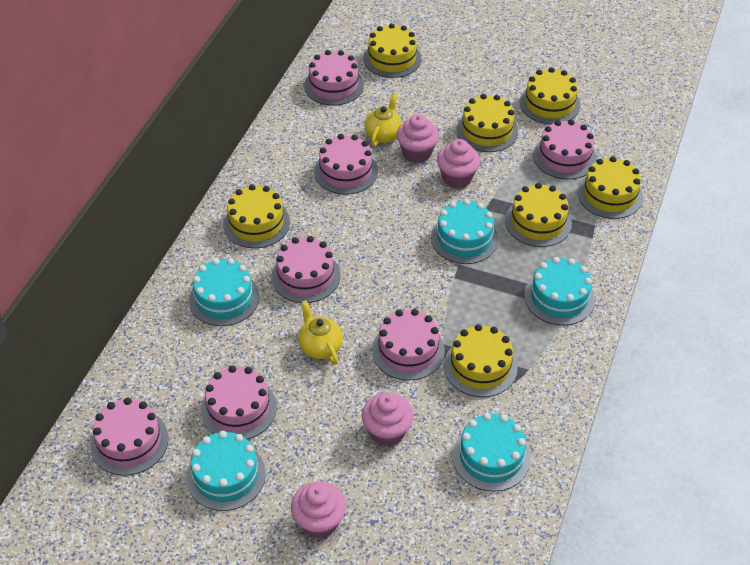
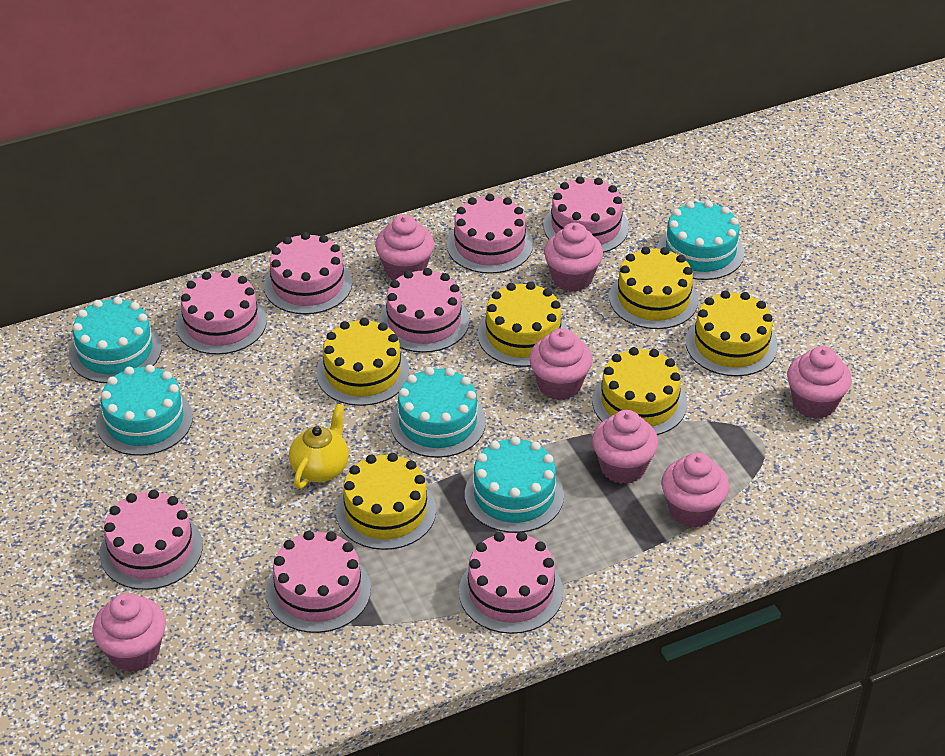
pink cake: [90,397,169,476] [201,365,277,439] [271,236,340,303] [304,50,364,105] [314,134,378,194] [372,309,445,380] [533,120,597,180] = 7 -> [100,490,203,590] [176,270,267,355] [264,232,352,314] [266,531,371,633] [379,268,469,353] [447,194,533,274] [459,532,563,634] [543,176,629,253] = 8
pink cupcake: [291,481,346,539] [361,392,414,447] [396,114,439,163] [437,139,480,189] = 4 -> [92,593,166,672] [375,215,434,280] [529,328,592,400] [544,223,603,292] [592,410,658,484] [661,452,729,528] [787,346,852,419] = 7
yellow cake: [223,184,290,248] [363,23,422,78] [444,324,518,397] [456,94,518,152] [505,183,572,247] [520,67,580,124] [577,156,643,219] = 7 -> [316,318,409,406] [336,453,436,550] [478,282,567,367] [592,347,687,435] [609,247,698,329] [686,291,778,376] = 6
yellow teapot: [299,300,343,365] [365,93,402,147] = 2 -> [289,403,349,489] = 1

